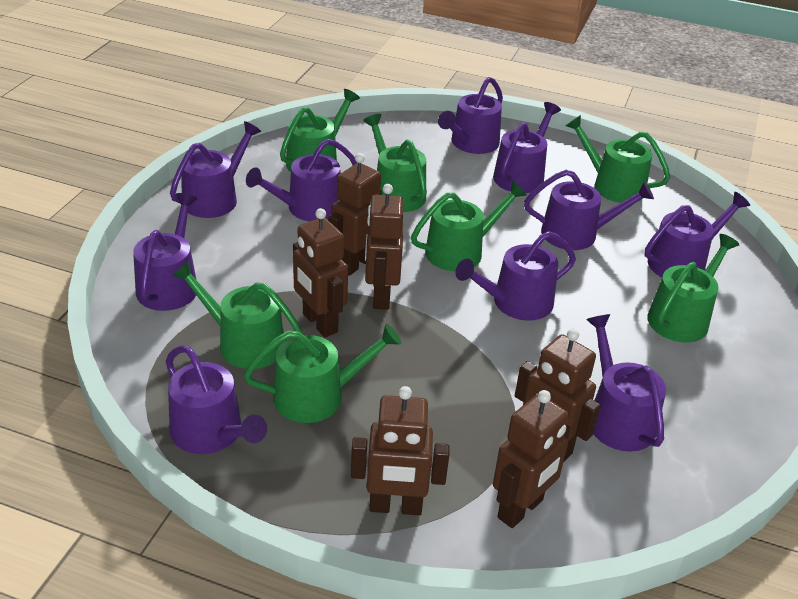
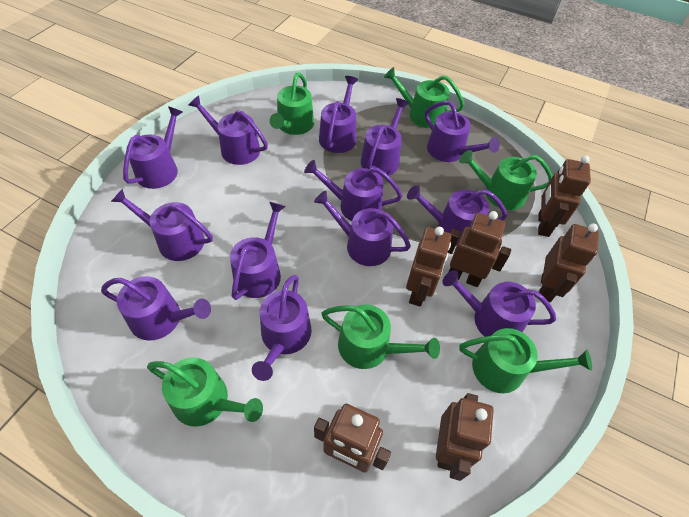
green watering can: [172,261,303,369] [244,324,402,423] [280,89,360,172] [363,114,427,212] [411,181,527,271] [565,115,670,203] [647,234,739,342] = 7 -> [147,357,263,426] [270,72,314,135] [321,304,440,369] [384,67,464,128] [459,150,553,210] [459,328,592,393] = 6
purple watering can: [133,193,197,311] [166,345,267,454] [170,121,261,218] [246,139,357,221] [438,77,503,154] [455,231,576,321] [493,102,561,193] [524,170,654,250] [586,314,666,451] [644,192,750,277] = 10 -> [101,276,211,341] [111,189,213,261] [123,106,183,189] [189,96,268,165] [230,202,286,300] [252,275,312,381] [304,160,403,221] [314,190,411,266] [319,76,358,153] [361,98,409,177] [407,185,507,245] [425,101,500,162] [442,270,556,337] = 13

